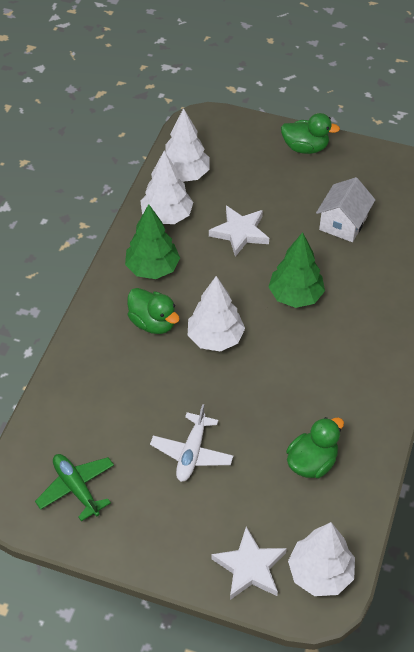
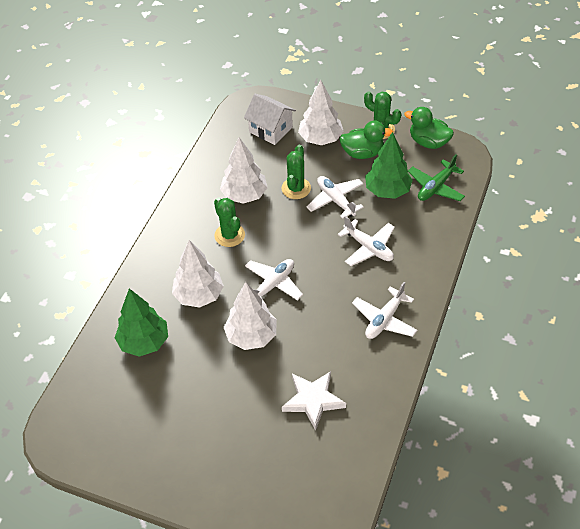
green cactus: none = 0 -> [214,198,245,247] [281,145,311,199] [364,91,401,139] = 3
green duck: [127,288,180,334] [281,113,340,154] [286,417,344,478] = 3 -> [339,121,393,159] [404,107,454,149] = 2
white plane: [150,404,233,482] = 1 -> [245,259,303,304] [306,176,364,219] [337,216,395,266] [352,282,418,339] = 4
white star: [209,206,269,257] [211,527,287,600] = 2 -> [282,371,346,431] = 1

